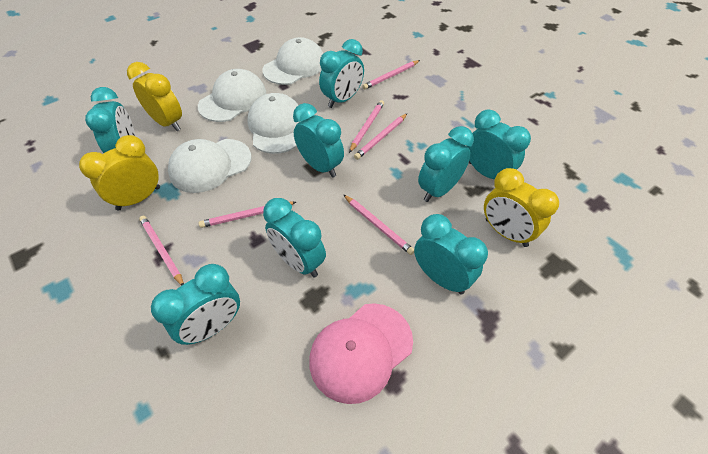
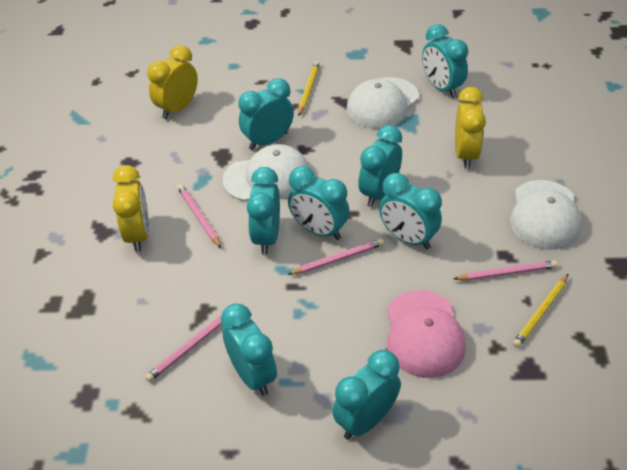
pink pencil: [139,216,184,286] [199,202,296,228] [343,194,414,255] [349,100,384,153] [354,113,408,160] [362,60,420,90] = 6 -> [145,315,222,382] [177,184,221,248] [287,239,384,275] [453,260,557,281] = 4
white cap: [168,139,251,193] [198,69,267,122] [247,93,301,154] [263,37,324,85] = 4 -> [223,144,310,201] [347,77,419,129] [510,180,582,250] = 3
yellow pencil: none = 0 -> [298,61,320,116] [513,274,569,348] = 2

